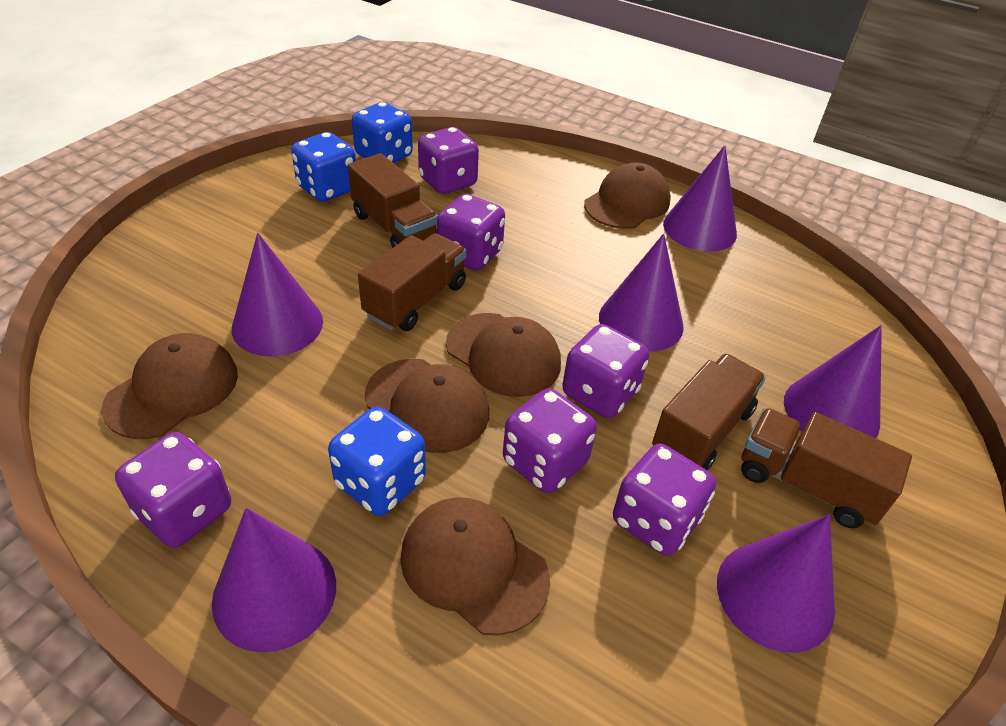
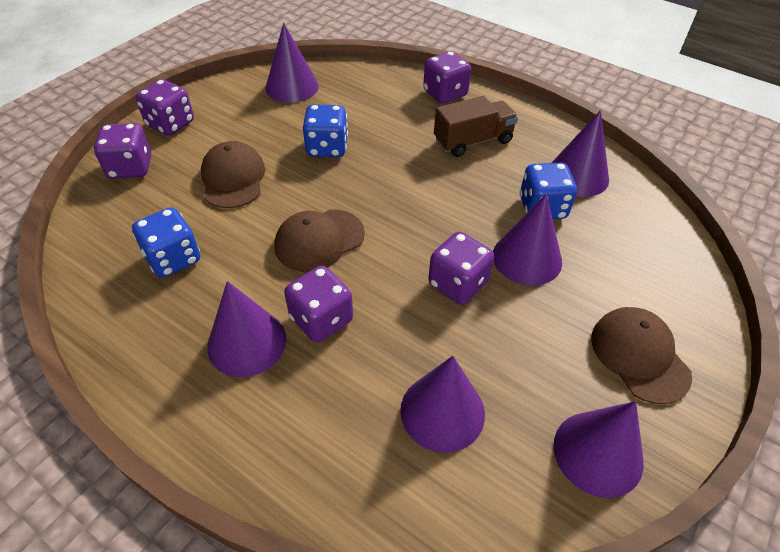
brown cap: [101,333,238,439] [365,359,489,453] [400,497,550,636] [446,313,561,397] [584,163,671,229] = 5 -> [201,141,265,208] [275,209,365,272] [591,307,692,404] = 3
brown truck: [348,153,438,248] [358,233,467,331] [652,354,766,470] [741,408,912,528] = 4 -> [434,96,518,157] = 1
purple dice: [115,432,231,548] [418,127,479,194] [437,194,505,270] [503,388,597,493] [562,324,649,418] [613,444,716,556] = 6 -> [94,123,151,179] [135,79,194,136] [284,266,353,343] [423,51,471,104] [428,232,494,304] = 5

